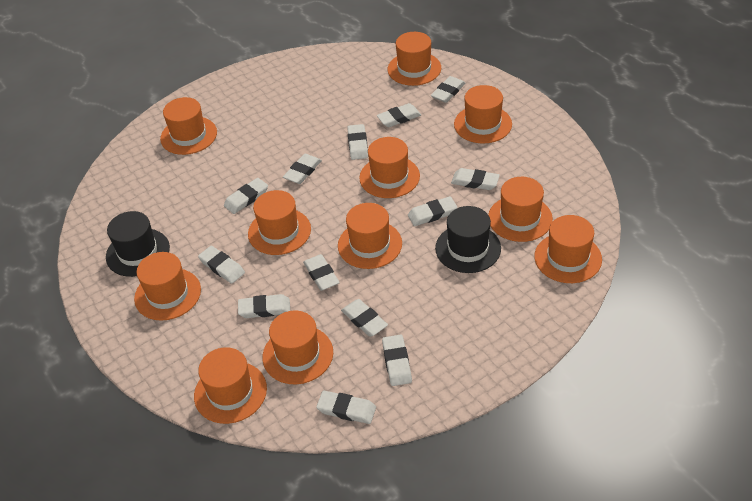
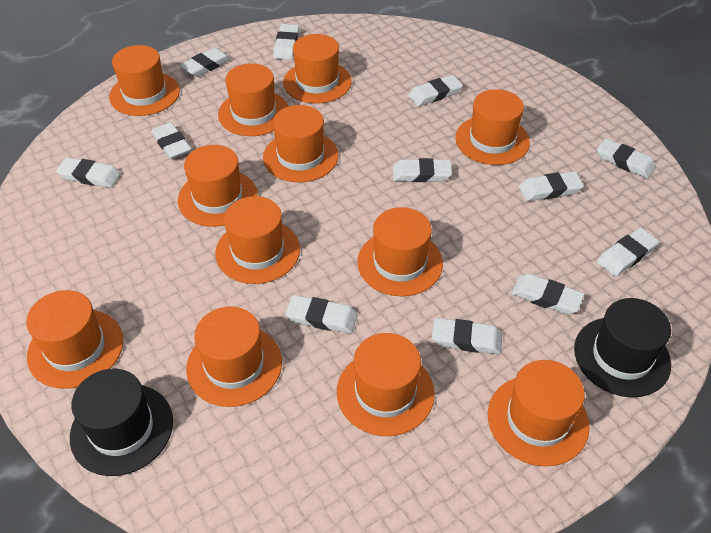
orange hat: [134,252,201,321] [160,97,217,155] [194,347,267,424] [248,190,311,255] [262,310,333,384] [338,203,402,269] [359,137,420,198] [388,32,441,86] [454,85,512,144] [488,177,553,242] [534,215,602,283] = 11 -> [26,290,123,389] [109,45,180,116] [178,145,258,227] [186,306,282,407] [215,196,300,284] [218,63,288,136] [263,105,339,182] [283,34,352,103] [337,333,435,436] [357,207,443,296] [455,89,530,165] [488,360,590,466] = 12
white eraser: [198,246,245,284] [224,178,268,214] [238,294,290,318] [283,154,322,184] [303,254,340,291] [316,391,376,424] [341,299,388,337] [347,124,368,160] [377,103,421,127] [382,335,412,386] [408,196,458,226] [431,76,466,103] [451,168,500,190] = 13 -> [56,157,121,188] [151,122,192,159] [180,47,232,77] [273,24,299,60] [286,295,358,334] [393,158,452,182] [408,75,463,106] [432,318,502,354] [511,273,584,315] [519,171,584,201] [597,138,656,179] [597,228,659,277] = 12

